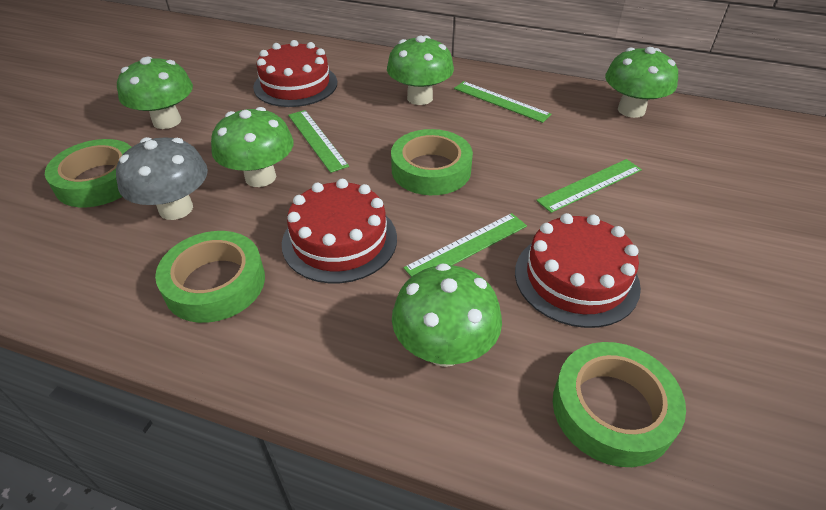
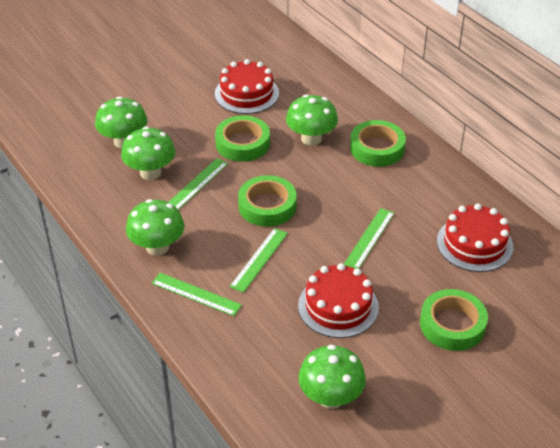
grey mushroom: [116,137,208,220] = 1 -> none = 0

